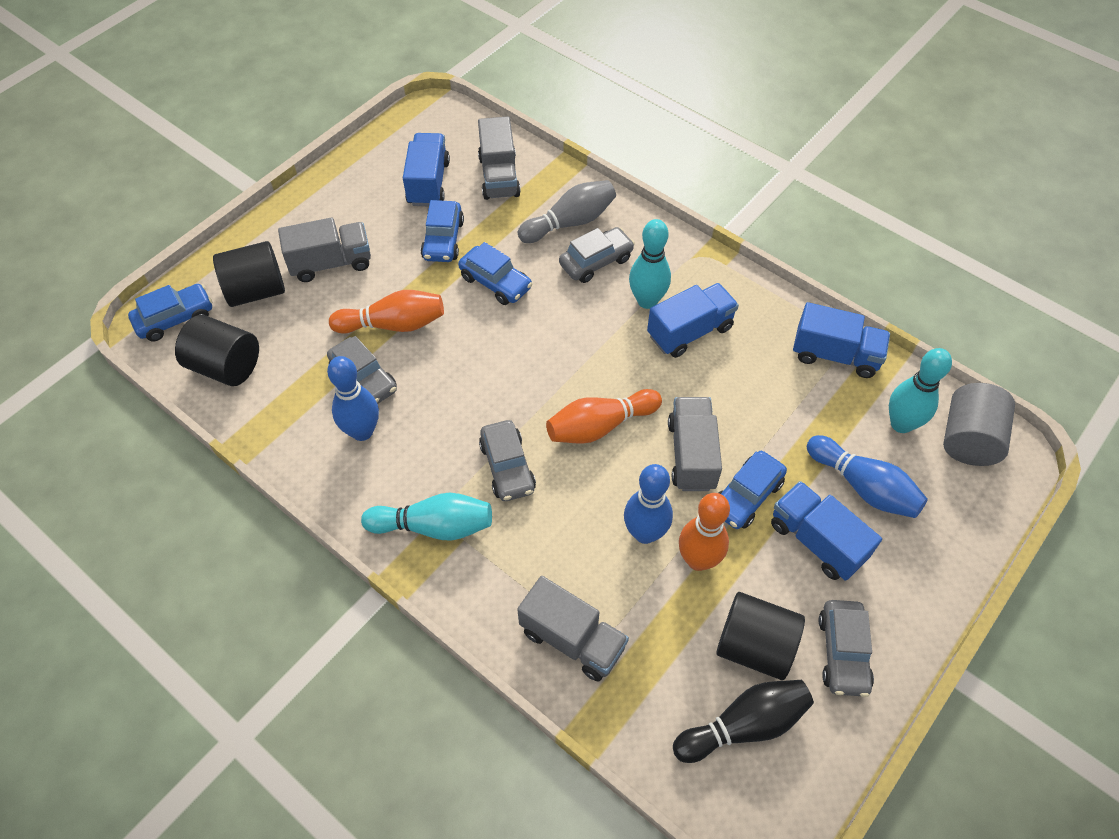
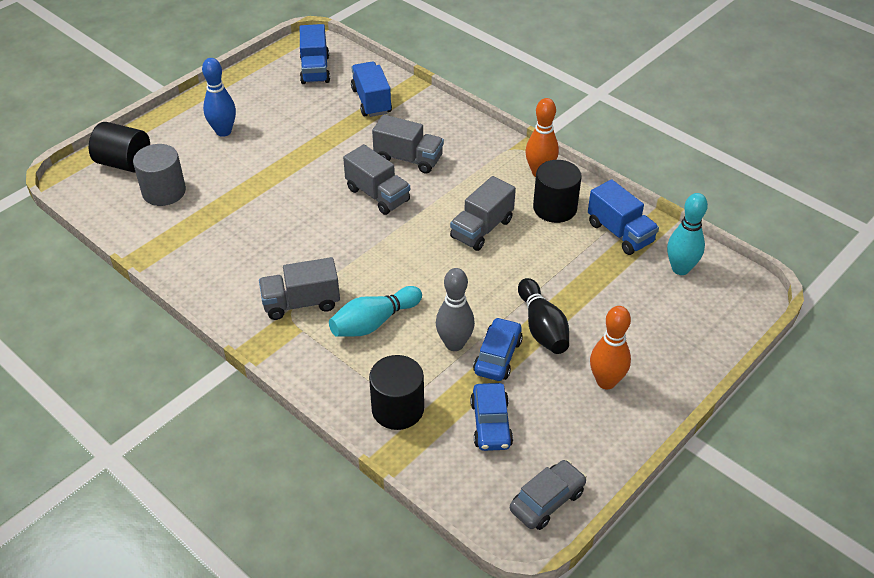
blue bowling pin: [327,356,379,441] [624,464,673,544] [807,435,928,518] = 3 -> [202,58,236,137] = 1
blue car: [128,284,212,341] [421,200,464,262] [458,242,533,305] [719,451,787,529] = 4 -> [470,383,513,451] [473,317,523,381] = 2
blue truck: [403,133,450,206] [647,283,739,358] [771,481,882,581] [793,302,890,378] = 4 -> [300,24,330,84] [351,62,392,117] [588,179,659,255] = 3
grey car: [327,336,397,404] [479,420,536,501] [559,227,635,283] [819,600,874,697] = 4 -> [510,460,587,530] = 1
orange bowling pin: [329,290,444,334] [546,389,662,444] [679,493,730,571] = 3 -> [525,98,559,177] [590,306,631,390] = 2
turquoise bowling pin: [361,492,492,541] [629,219,671,309] [889,348,952,433] = 3 -> [329,286,422,337] [667,193,708,275] = 2

